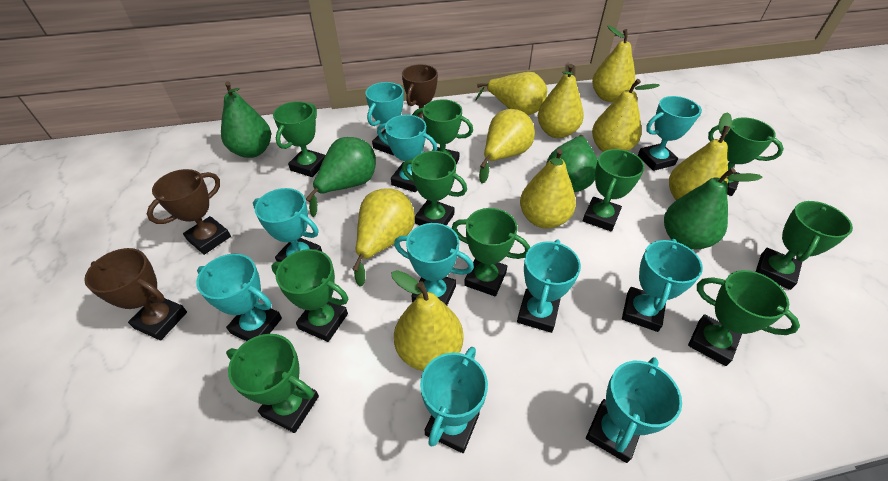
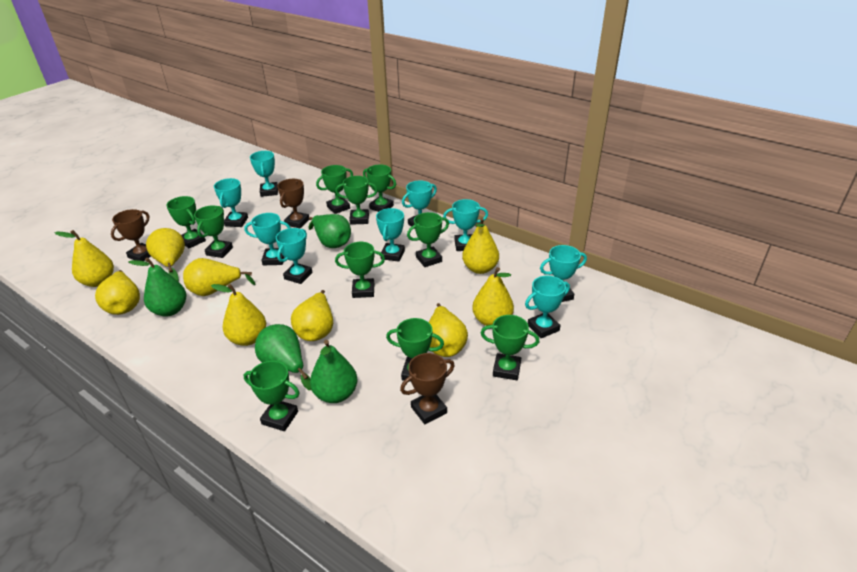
turquoise trophy: [196,254,282,341] [253,188,322,262] [365,82,404,156] [377,115,437,192] [394,223,474,305] [420,347,488,453] [517,239,581,333] [586,357,682,463] [622,239,703,332] [638,96,702,171] = 10 -> [214,178,248,227] [244,213,290,265] [250,151,278,197] [276,228,312,284] [376,208,405,262] [402,180,437,229] [443,199,488,251] [525,276,570,338] [540,245,587,302] = 9

